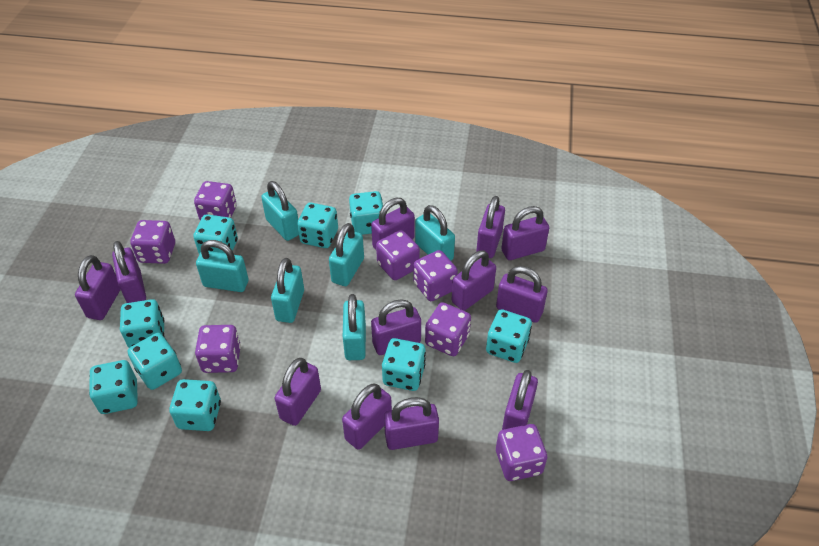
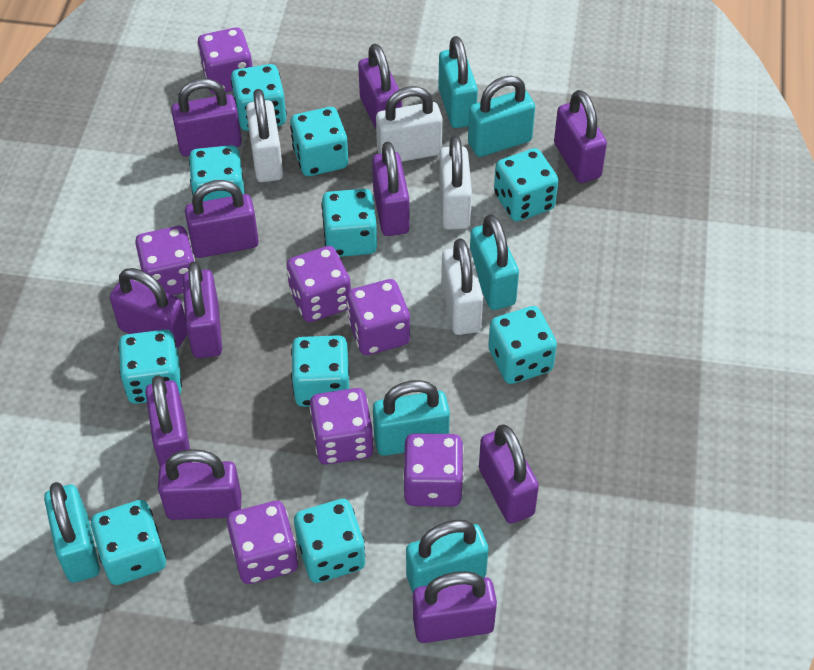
purple padlock: [75,255,121,320] [112,241,146,303] [275,358,321,426] [342,384,392,450] [371,198,415,250] [371,299,421,355] [384,397,439,450] [451,250,496,311] [476,196,505,258] [496,266,548,323] [501,206,549,260] [502,370,538,430] = 12 -> [110,268,188,349] [145,375,192,466] [158,449,242,520] [171,78,242,157] [183,261,222,358] [185,180,259,258] [358,44,402,129] [372,142,410,236] [413,571,497,643] [479,425,539,524] [554,90,607,183] = 11
turquoise dice: [89,360,138,414] [120,299,164,348] [128,333,182,390] [169,379,221,431] [193,214,238,254] [297,203,338,248] [349,191,383,235] [382,338,426,391] [486,309,532,363] = 9 -> [91,500,166,585] [118,329,182,404] [189,145,244,201] [231,64,287,131] [290,107,348,176] [291,335,349,407] [294,499,365,583] [321,189,377,257] [488,306,557,384] [494,148,558,222] = 10
white padlock: none = 0 -> [246,89,283,182] [376,86,443,162] [439,135,472,230] [441,238,483,335] = 4

